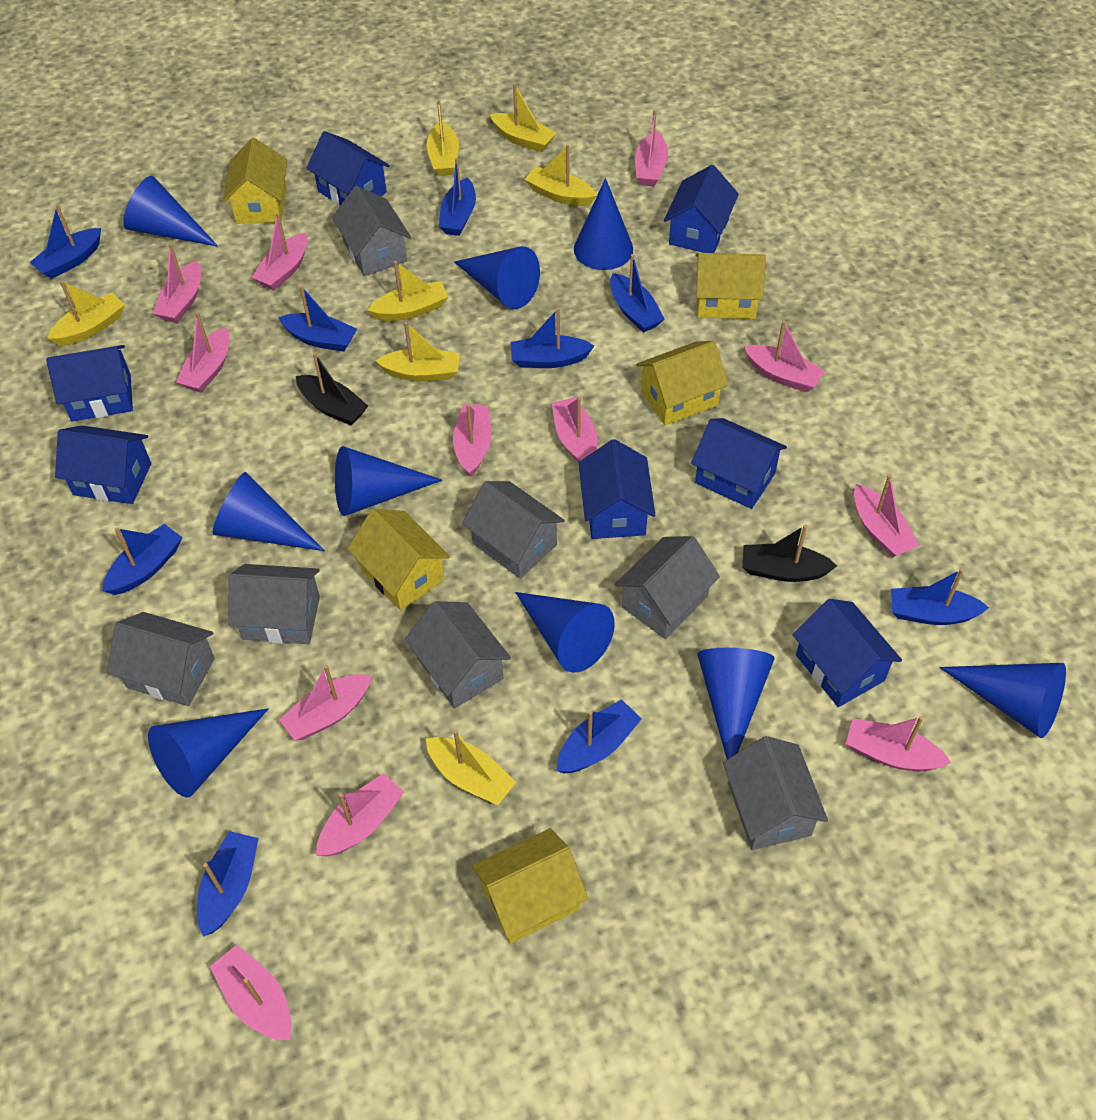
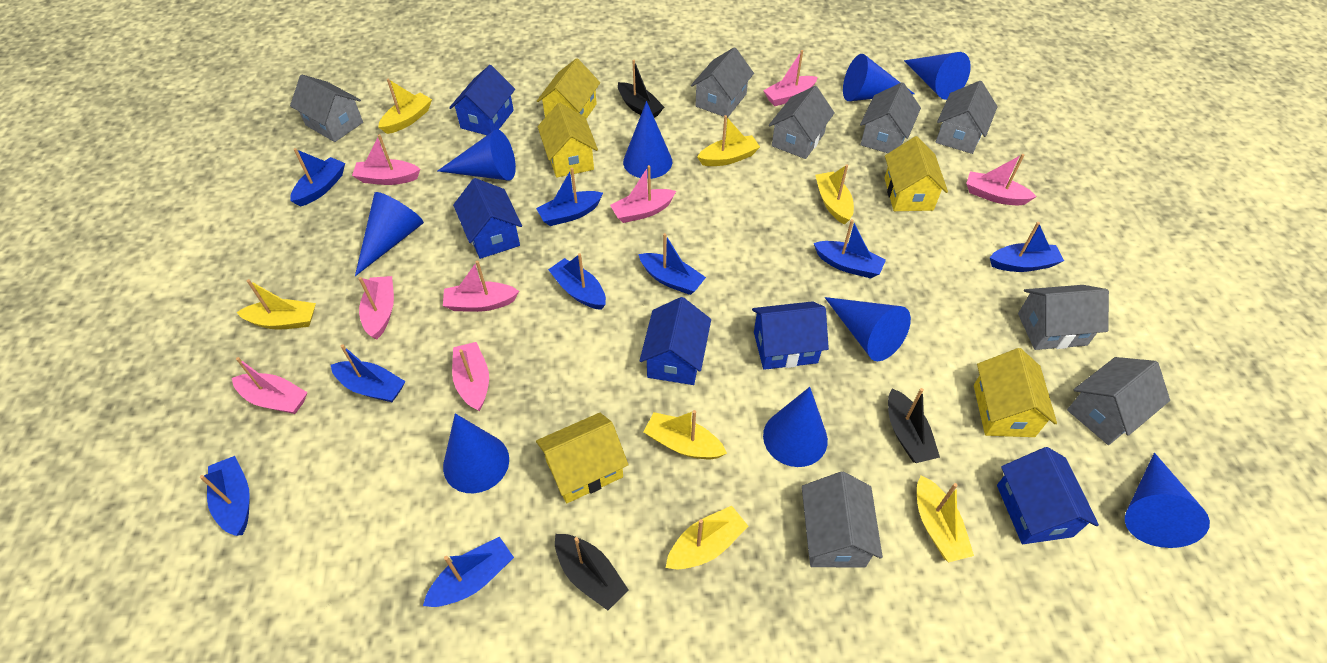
black boat: [296,353,368,425] [742,525,837,582] = 2 -> [555,534,629,610] [618,60,664,118] [888,388,940,463] = 3
blue house: [46,345,133,422] [55,425,151,504] [306,131,390,206] [579,439,655,539] [664,165,739,253] [691,418,787,509] [793,599,902,707] = 7 -> [449,65,515,135] [453,178,522,259] [640,297,711,385] [752,301,829,370] [997,447,1099,544] = 5
grey house: [107,612,215,706] [228,564,320,644] [332,186,411,276] [405,601,511,708] [462,481,565,579] [615,536,720,639] [723,736,828,850] = 7 -> [290,74,363,142] [691,47,754,118] [769,86,835,159] [802,472,883,568] [860,82,921,153] [936,81,998,154] [1018,285,1109,350] [1067,357,1170,445] = 8
pink boat: [152,244,201,323] [176,312,230,393] [210,945,292,1040] [251,213,308,290] [279,665,372,741] [316,773,404,856] [453,404,492,477] [552,397,597,463] [635,110,668,186] [744,321,826,392] [846,716,951,771] [854,474,919,557] = 12 -> [232,357,308,414] [352,134,420,185] [359,276,394,339] [443,261,519,312] [452,342,489,411] [610,165,676,223] [763,50,818,106] [966,154,1037,205] = 8

